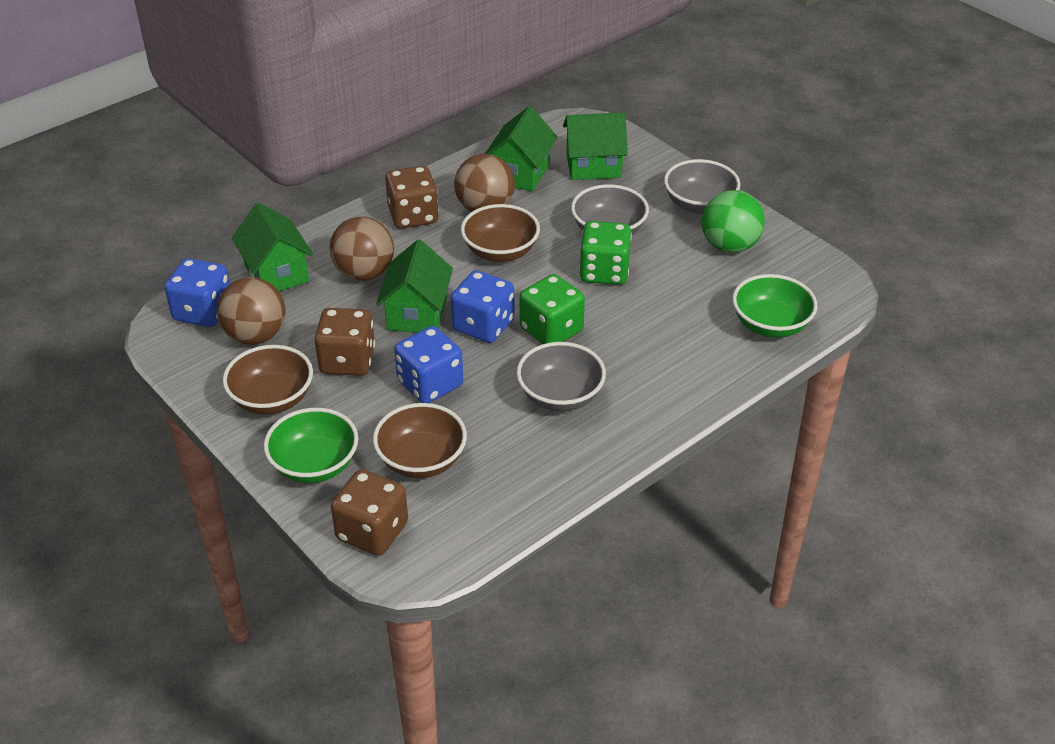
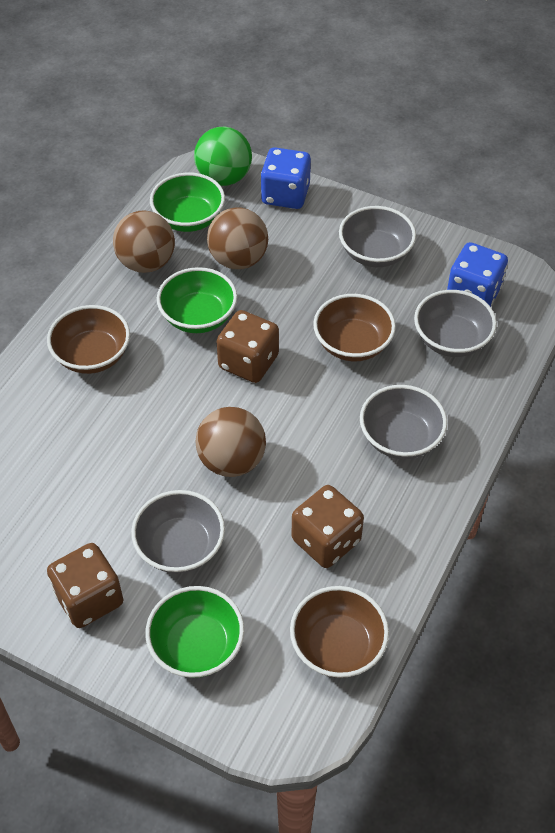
blue dice: [165,258,230,327] [394,326,463,403] [451,270,515,343] = 3 -> [261,147,311,209] [447,242,508,307] = 2
green bowl: [264,408,358,483] [732,274,818,338] = 2 -> [145,586,244,678] [150,173,225,232] [157,267,237,333] = 3
green dice: [519,274,585,344] [579,221,632,285] = 2 -> none = 0
green house: [232,203,313,291] [376,240,453,333] [485,106,557,191] [563,112,628,180] = 4 -> none = 0
grey bowl: [516,342,606,411] [571,184,649,235] [664,159,740,214] = 3 -> [131,490,225,574] [339,206,416,267] [360,385,447,459] [414,290,497,357] = 4

